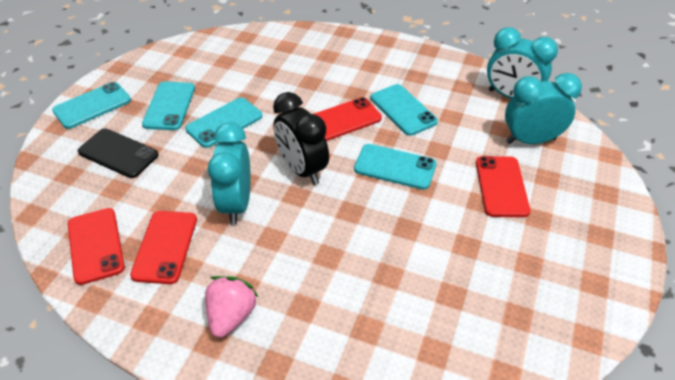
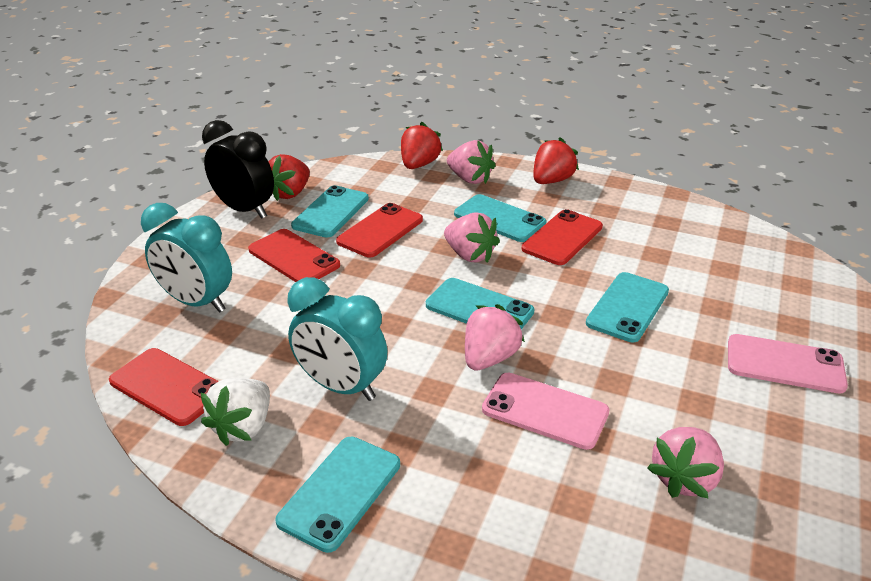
black phone: [78,129,159,178] = 1 -> none = 0
pink phone: none = 0 -> [482,373,610,450] [728,334,848,394] = 2
pink strawberry: [205,276,259,338] = 1 -> [444,212,500,263] [447,140,496,184] [465,304,525,370] [647,427,724,498] = 4
red strawberry: none = 0 -> [268,154,310,201] [401,122,443,169] [533,137,579,184] = 3
turquoise clock: [208,122,251,225] [487,27,558,99] [505,73,582,144] = 3 -> [141,203,232,313] [287,277,387,401] = 2
white strawberry: none = 0 -> [201,378,270,446] = 1

